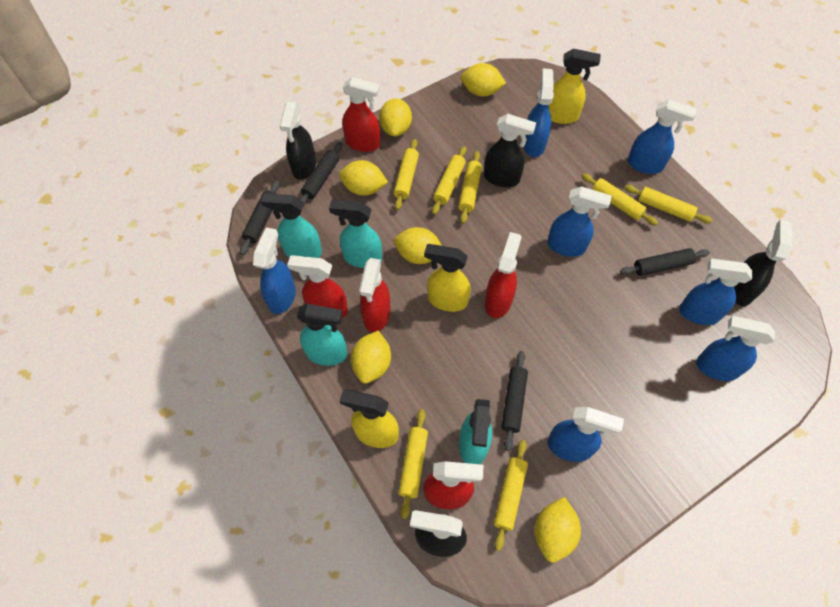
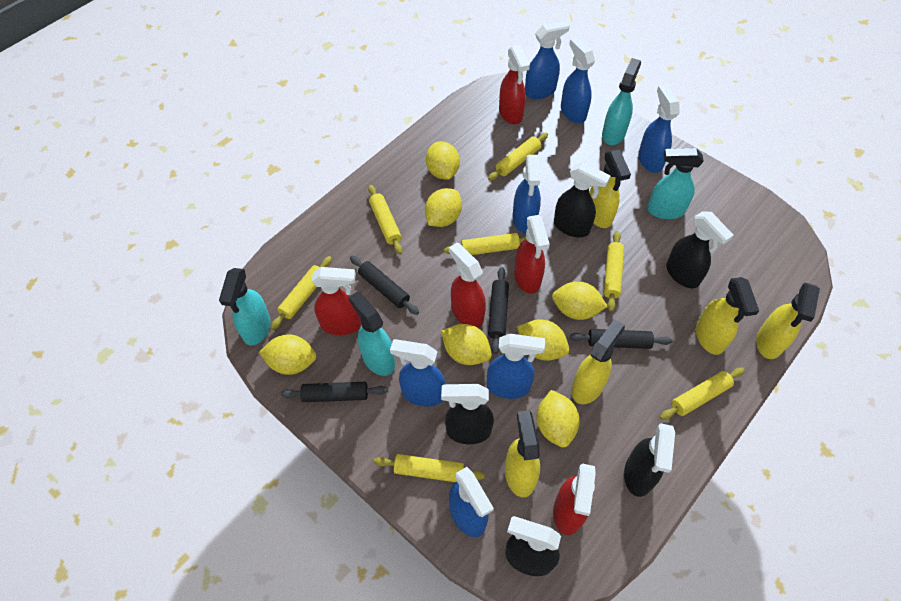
black spray bottle: [279,102,316,180] [410,510,467,557] [484,114,536,187] [734,219,792,306] = 4 -> [441,384,494,444] [505,516,561,576] [554,162,610,237] [624,423,675,497] [666,211,734,288] = 5
yellow lemon: [339,160,388,196] [351,331,391,384] [379,98,412,136] [394,227,442,264] [461,63,506,97] [534,497,581,563] = 6 -> [259,334,316,375] [425,188,462,227] [426,141,460,180] [441,324,492,365] [517,320,569,361] [537,390,580,447] [552,281,608,320] = 7
yellow spray bottle: [340,389,399,448] [424,244,471,312] [548,49,600,124] = 3 -> [505,410,540,498] [571,319,625,404] [589,149,631,228] [696,277,759,355] [756,282,820,359] = 5

